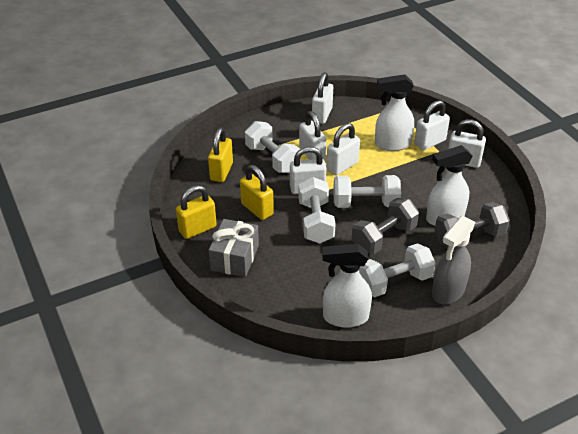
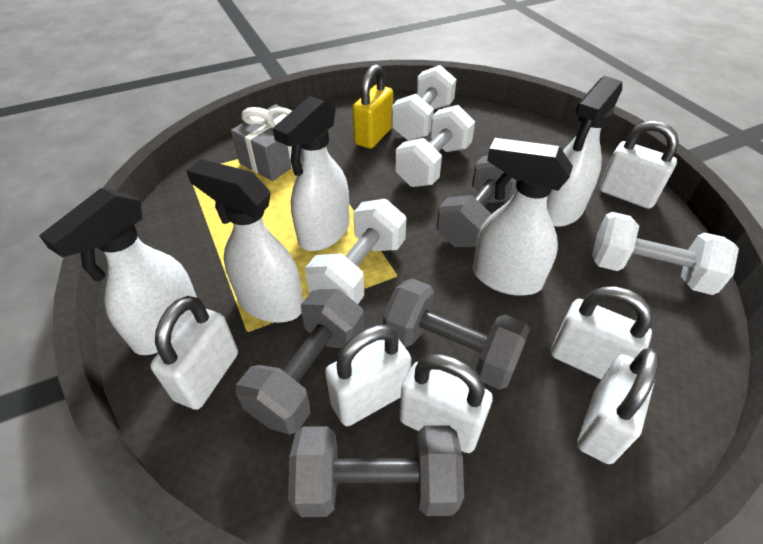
grey dumbbell: [352,198,419,254] [435,202,510,248] = 2 -> [236,290,364,434] [288,425,464,517] [383,278,530,390] [436,156,517,247] = 4
grey spray bottle: [432,216,475,304] = 1 -> none = 0
white spray bottle: [322,244,372,328] [375,74,414,151] [426,145,473,226] = 3 -> [39,188,197,355] [186,159,303,323] [272,96,350,251] [473,138,573,296] [547,76,622,227] = 5
yellow padlock: [176,185,217,239] [208,127,233,182] [240,165,274,220] = 3 -> [353,64,393,149] = 1

